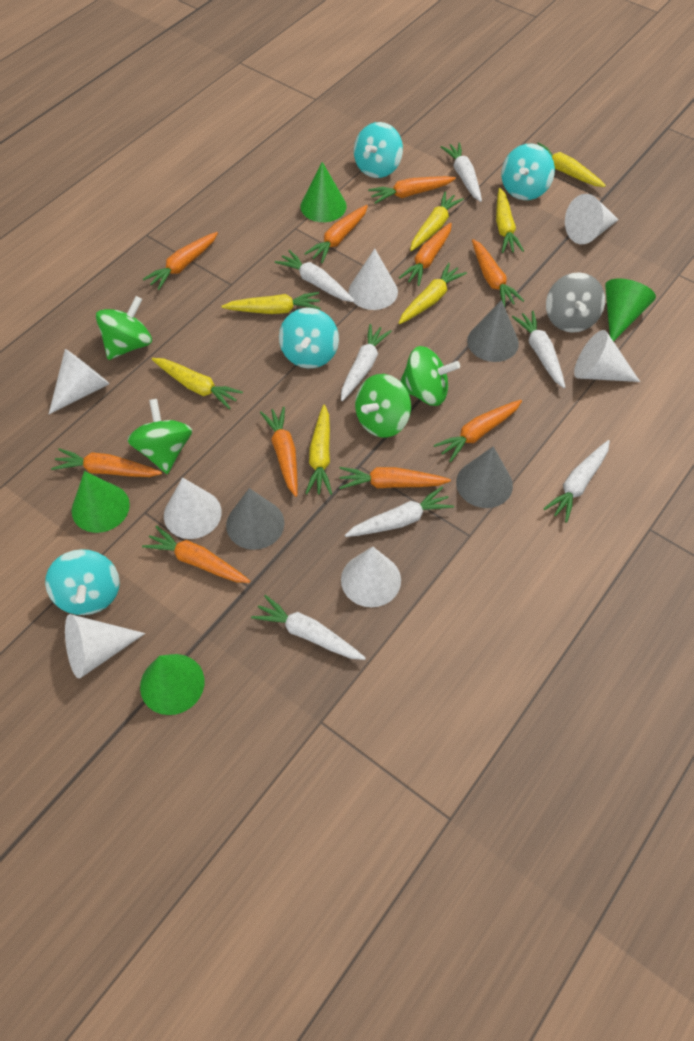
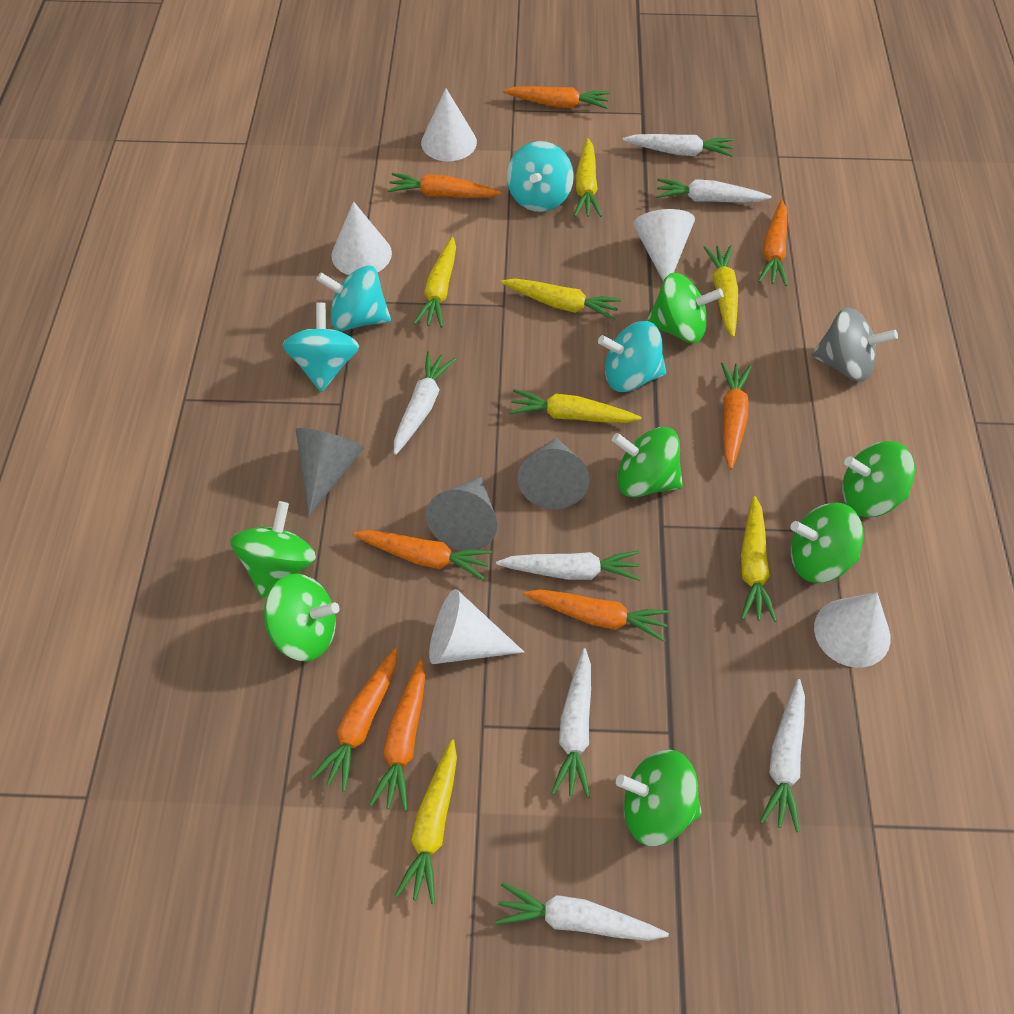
green cone: [72,471,130,533] [140,654,204,715] [300,162,347,222] [605,278,656,342] = 4 -> none = 0
green spinning top: [96,296,152,360] [127,399,192,474] [355,374,411,438] [400,346,460,406] = 4 -> [230,501,316,598] [264,574,339,661] [612,427,683,497] [616,750,702,846] [647,273,724,343] [791,502,864,583] [842,441,915,517] = 7
orange carrot: [51,448,162,477] [142,525,250,583] [143,232,218,290] [260,406,298,497] [304,205,368,263] [339,467,451,489] [368,176,456,204] [399,223,452,286] [434,400,522,462] [472,239,524,307] = 10 -> [311,648,398,792] [352,530,493,580] [369,660,425,811] [387,173,502,198] [503,86,610,109] [523,589,670,642] [721,362,752,470] [758,200,787,286] = 8
white cone: [49,349,109,414] [65,614,145,679] [164,477,222,539] [341,546,401,607] [349,249,398,310] [565,194,619,244] [574,330,640,382] = 7 -> [332,201,392,275] [421,88,477,161] [429,589,524,664] [633,209,695,281] [814,592,891,668] = 5

